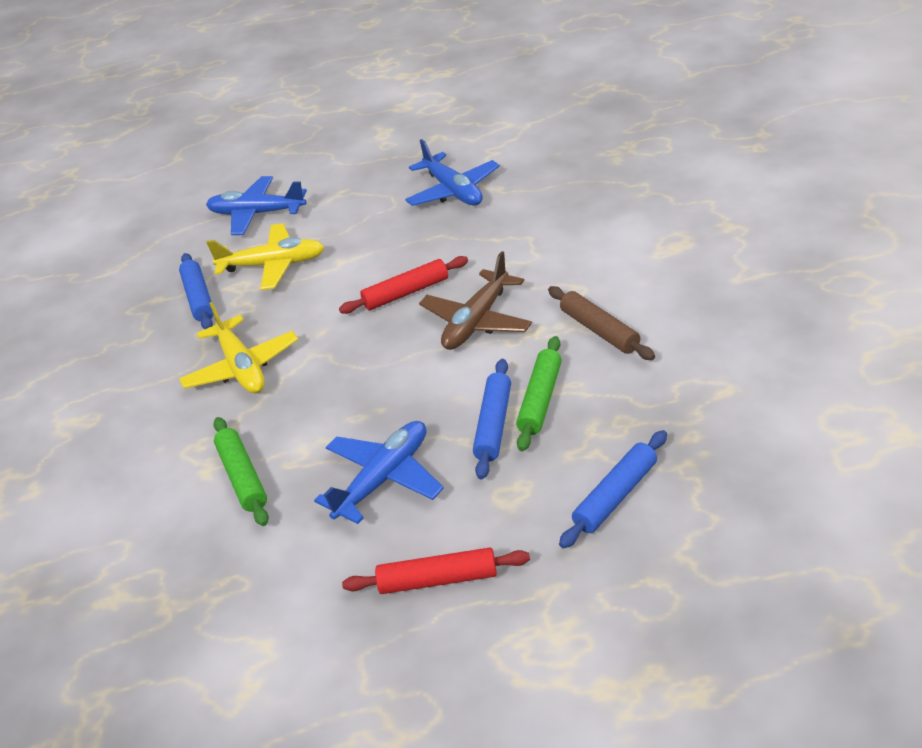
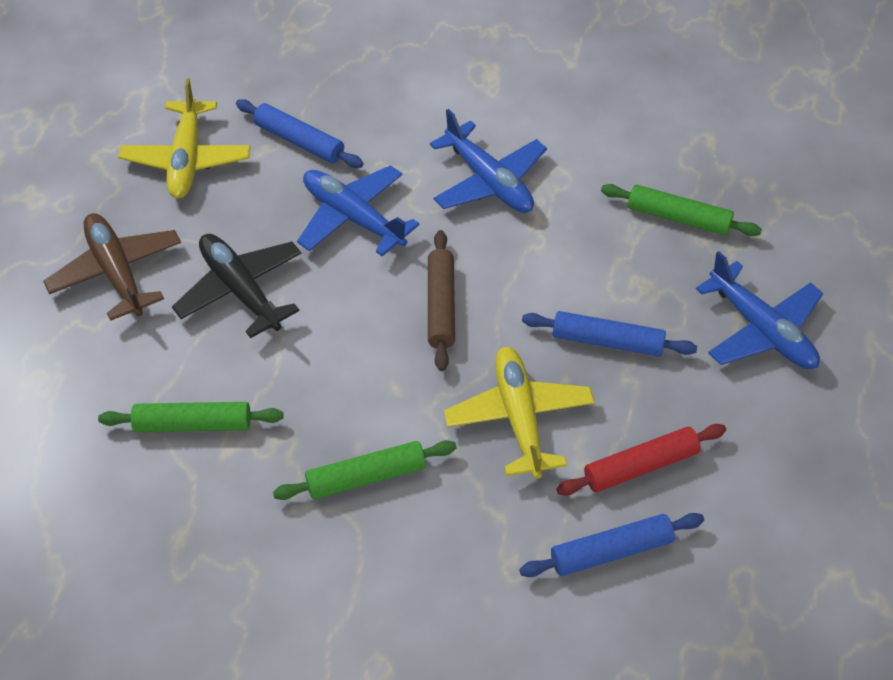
black plane: none = 0 -> [172,234,301,338] = 1
green rolling pin: [213,417,269,526] [516,336,562,451] = 2 -> [98,402,283,432] [273,440,457,500] [601,184,762,236] = 3
red rolling pin: [339,256,468,314] [342,547,530,594] = 2 -> [557,424,726,496] = 1

